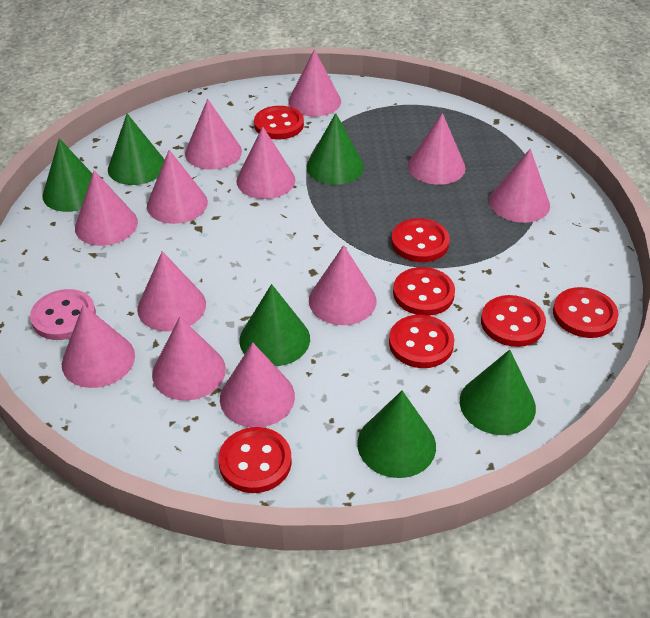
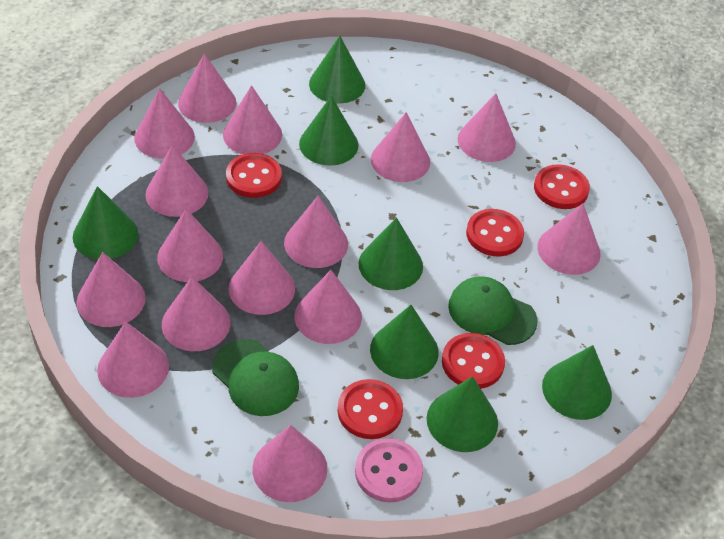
green cap: none = 0 -> [212,339,299,416] [448,276,537,345] = 2
green cone: [43,138,92,212] [108,114,164,185] [239,284,310,366] [306,113,364,185] [357,391,436,478] [460,350,536,435] = 6 -> [73,186,138,260] [299,96,358,166] [309,36,365,104] [359,217,423,290] [370,305,439,379] [426,376,498,452] [542,345,612,420] = 7
pink cone: [62,304,135,388] [75,171,138,246] [137,251,206,332] [147,150,208,224] [152,317,226,401] [185,99,242,170] [220,342,295,427] [236,126,295,199] [288,49,341,116] [309,245,376,325] [408,113,466,185] [489,149,550,223] = 12 -> [77,252,145,327] [97,321,169,398] [134,88,195,159] [145,145,209,217] [157,209,223,282] [162,276,230,351] [178,54,236,123] [223,85,282,154] [229,241,295,315] [252,425,327,502] [284,196,348,268] [294,270,362,344] [371,112,430,182] [457,93,516,162] [537,203,601,275] = 15
red button: [218,427,292,493] [254,106,304,140] [389,315,454,368] [391,218,450,262] [393,267,455,316] [481,295,546,347] [553,287,619,338] = 7 -> [226,153,282,198] [337,379,403,439] [442,333,505,389] [466,209,524,256] [534,164,590,209] = 5

